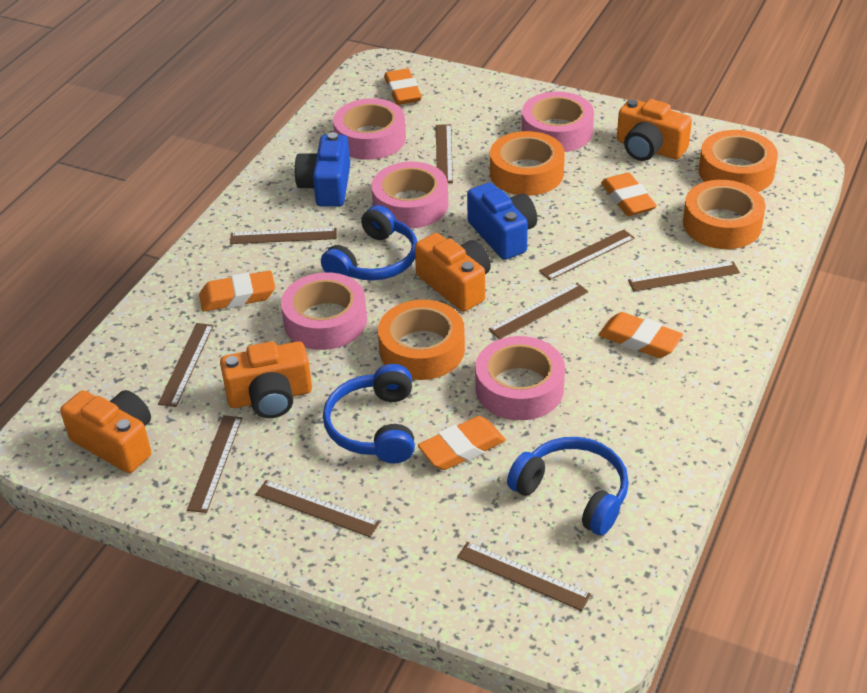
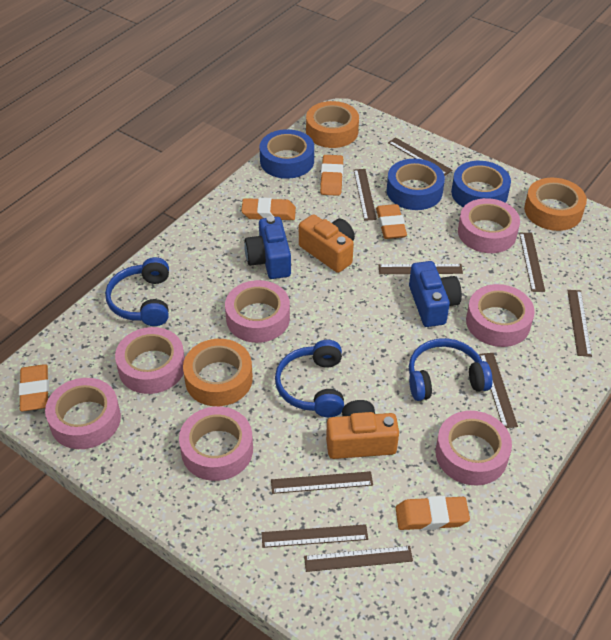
blue tape: none = 0 -> [259,129,314,179] [387,159,445,210] [451,161,511,207] = 3
orange camera: [60,390,151,473] [220,341,312,418] [415,233,491,312] [617,99,692,161] = 4 -> [299,214,355,273] [326,400,399,459] = 2
orange tape: [378,300,465,380] [490,131,565,196] [683,180,766,249] [699,130,778,192] = 4 -> [183,339,253,406] [306,101,359,148] [524,178,587,231] = 3
pink tape: [281,272,367,350] [333,98,406,160] [371,162,448,229] [475,336,565,420] [522,92,594,152] = 5 -> [45,378,121,449] [115,327,185,394] [179,406,253,481] [225,280,290,343] [436,411,512,486] [458,198,520,253] [466,284,535,347] = 7

